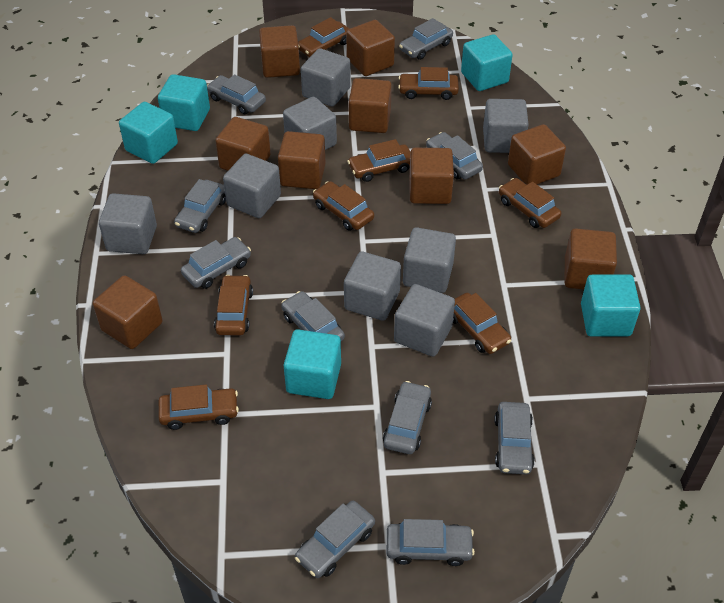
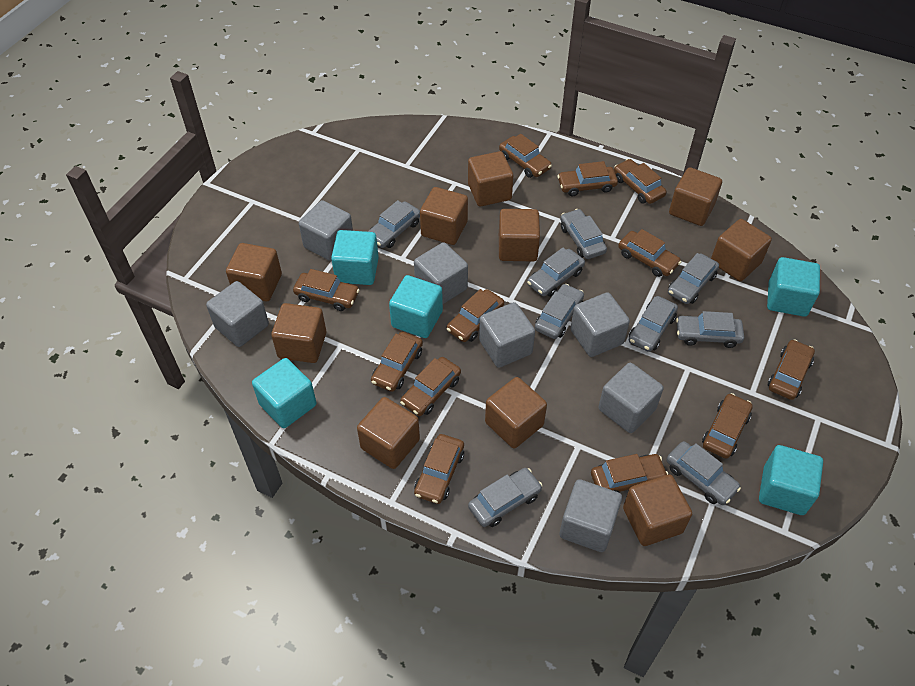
brown car: [158,384,239,430] [214,275,253,336] [298,17,350,57] [313,181,374,231] [347,139,410,182] [398,67,459,100] [453,293,511,354] [499,178,561,228] = 8 -> [293,269,359,311] [371,332,423,392] [400,357,461,416] [414,434,464,504] [447,289,504,342] [499,134,552,178] [557,161,618,196] [591,454,668,492] [614,159,667,204] [618,229,681,277] [702,393,753,459] [768,339,815,400] = 12
brown cube: [93,275,162,349] [215,117,271,171] [259,25,300,78] [278,131,325,189] [346,20,395,76] [349,78,392,133] [409,148,454,204] [508,124,566,185] [565,228,617,289] = 9 -> [226,243,282,301] [271,303,326,363] [357,397,420,469] [420,187,468,245] [468,151,513,206] [485,377,547,448] [499,209,540,261] [623,474,692,546] [669,167,722,226] [711,219,772,281] = 10
grey car: [174,179,226,233] [181,237,251,289] [207,74,266,114] [281,291,345,341] [295,501,375,578] [383,381,432,454] [386,519,475,566] [399,18,453,60] [426,132,483,179] [494,402,535,474] = 10 -> [368,200,420,248] [468,468,542,527] [527,247,585,297] [535,284,584,339] [560,209,607,259] [629,296,678,352] [666,441,741,505] [668,253,719,304] [676,311,744,348] = 9
grey cube: [99,193,157,254] [223,154,281,218] [283,97,337,150] [301,48,351,106] [344,251,401,321] [394,284,455,356] [403,227,456,293] [483,99,529,153] = 8 -> [206,281,269,347] [299,200,353,261] [414,243,468,304] [479,302,535,368] [560,479,622,552] [570,292,630,357] [598,363,663,433] = 7

